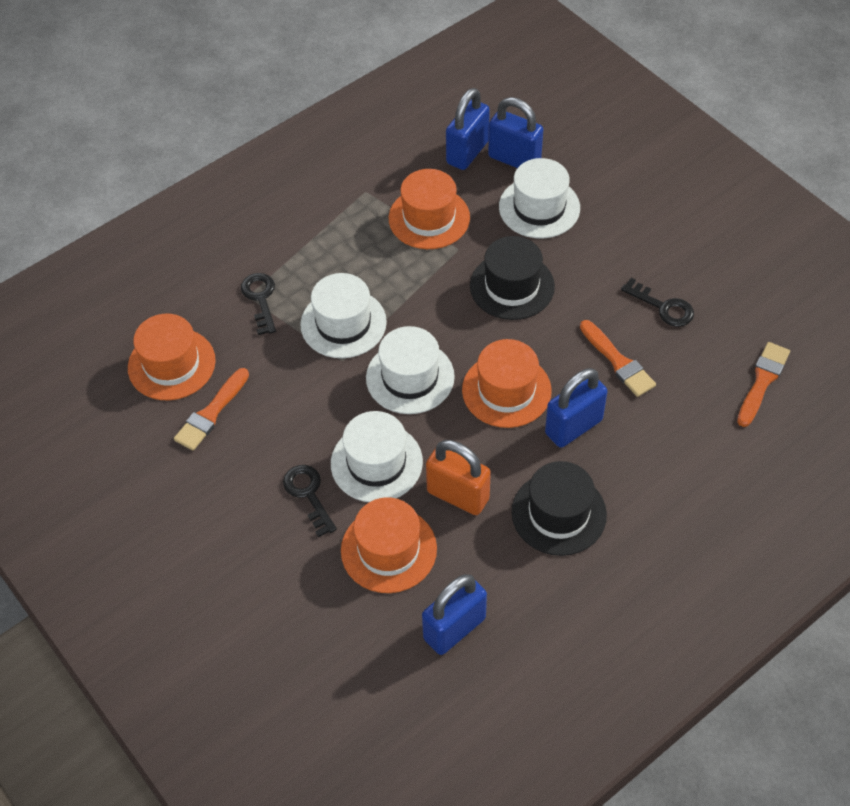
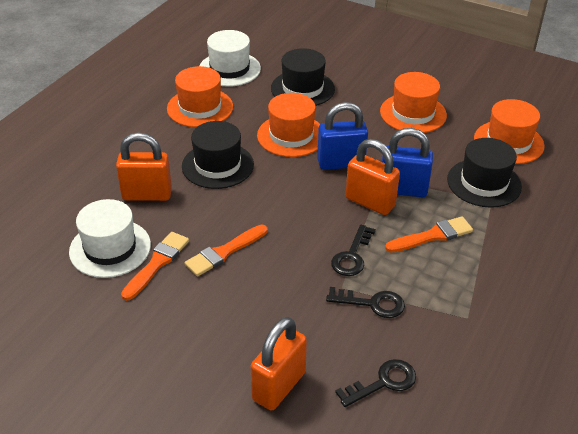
black hat: [470,236,555,320] [512,461,607,556] = 2 -> [182,121,254,189] [271,48,335,106] [447,138,522,208] = 3
blue padlock: [422,574,487,655] [446,88,490,170] [488,97,543,168] [545,368,608,448] = 4 -> [317,102,368,170] [382,128,433,197] = 2
orange padlock: [426,440,491,515] = 1 -> [116,133,172,201] [251,317,307,410] [346,139,400,215] = 3
white hat: [300,273,387,358] [331,411,423,502] [366,326,455,414] [499,158,580,239] = 4 -> [69,199,151,278] [200,30,261,87] = 2

